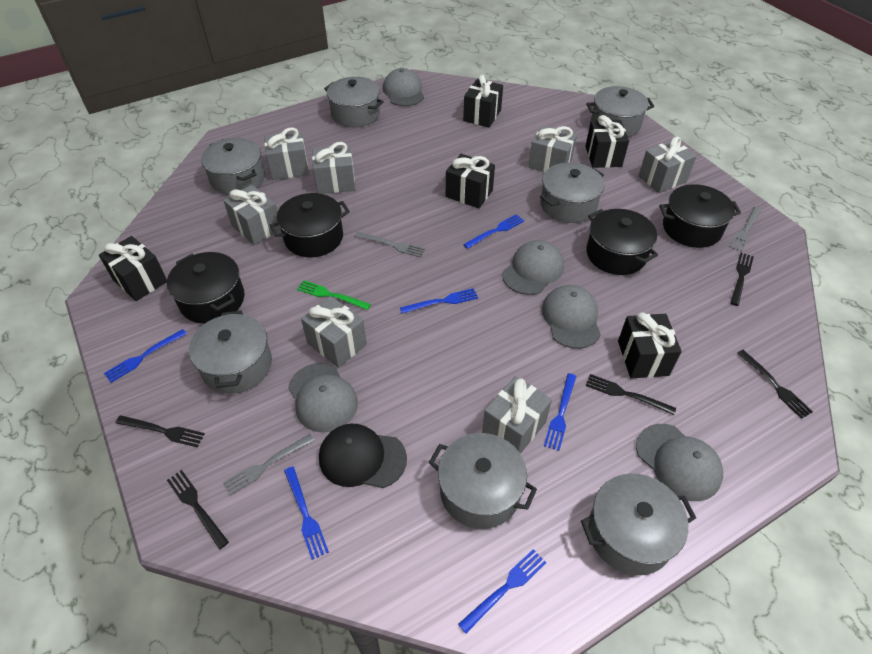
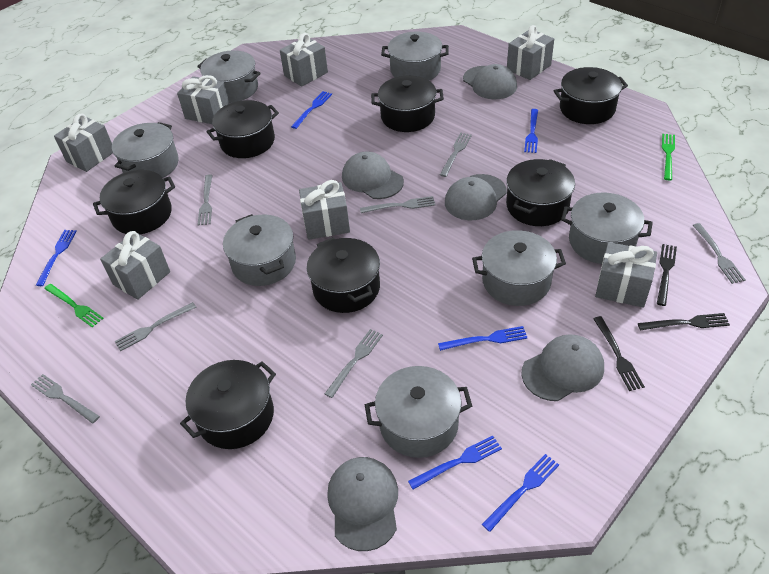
black cap: [319,424,407,488] = 1 -> none = 0
black fork: [115,415,205,447] [167,470,229,549] [586,374,676,415] [730,253,754,306] [737,350,813,419] = 5 -> [593,316,645,391] [638,313,730,331] [657,244,677,306] = 3
black gift: [99,236,167,301] [446,154,495,208] [463,75,503,128] [585,115,629,168] [618,312,682,379] = 5 -> none = 0
black pot: [167,252,245,324] [269,193,350,257] [586,209,658,275] [659,184,741,248] = 4 -> [93,170,175,234] [180,360,276,449] [206,100,279,158] [307,237,380,313] [371,76,444,132] [506,159,575,226] [554,67,628,124] = 7
green fork: [297,280,371,310] = 1 -> [44,284,104,327] [662,134,675,180] = 2
grey fork: [223,434,315,496] [355,232,425,257] [730,207,761,252] = 3 -> [31,374,100,424] [114,302,197,351] [198,174,213,225] [325,329,383,398] [360,196,435,213] [440,133,472,177] [693,223,745,284] = 7

